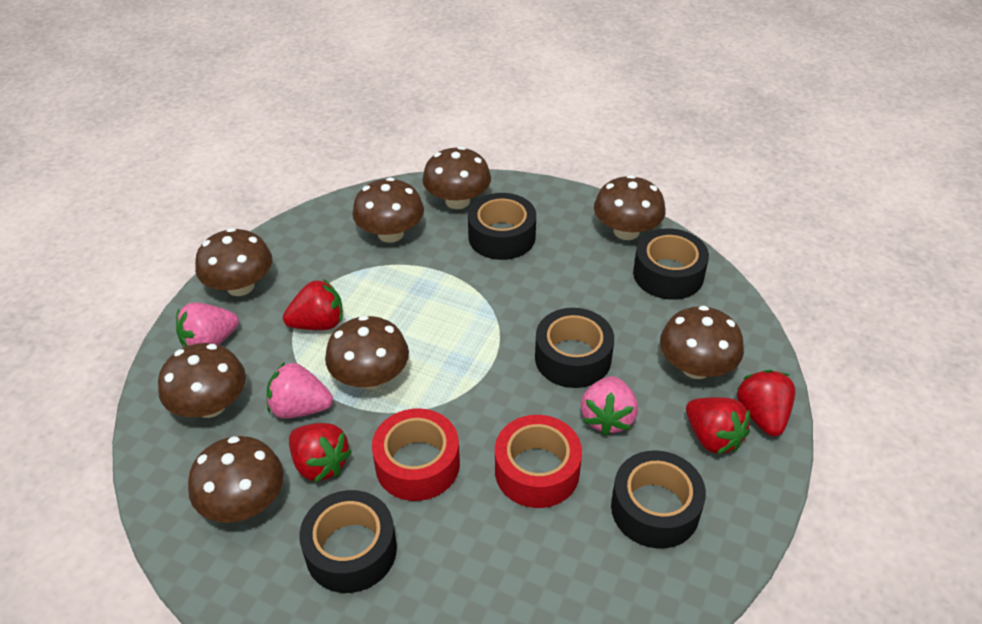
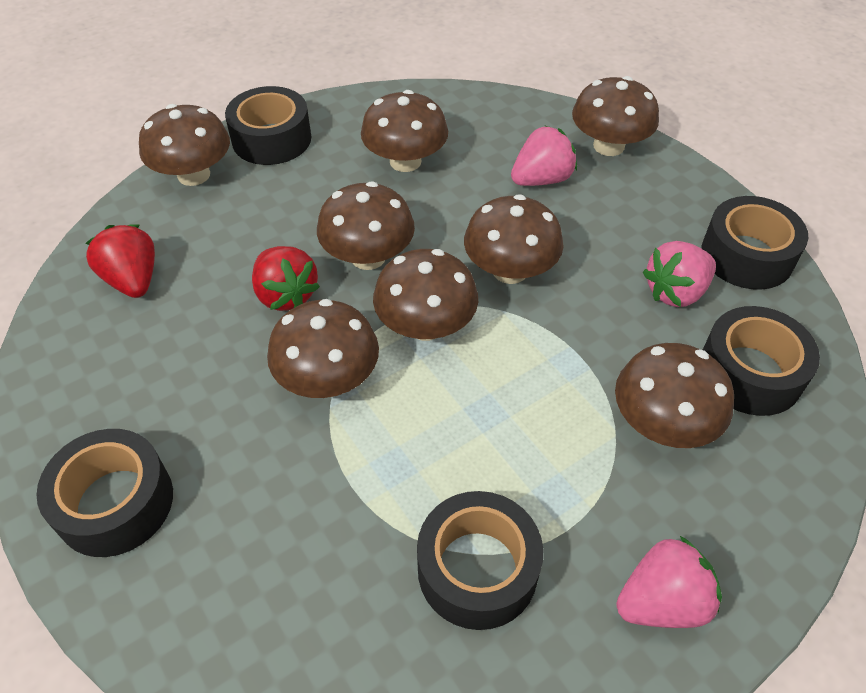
red strawberry: [283,279,343,330] [289,423,352,483] [686,397,750,455] [737,370,795,436] = 4 -> [85,224,155,298] [252,246,320,311] = 2
red tape: [372,409,460,501] [495,415,582,508] = 2 -> none = 0

